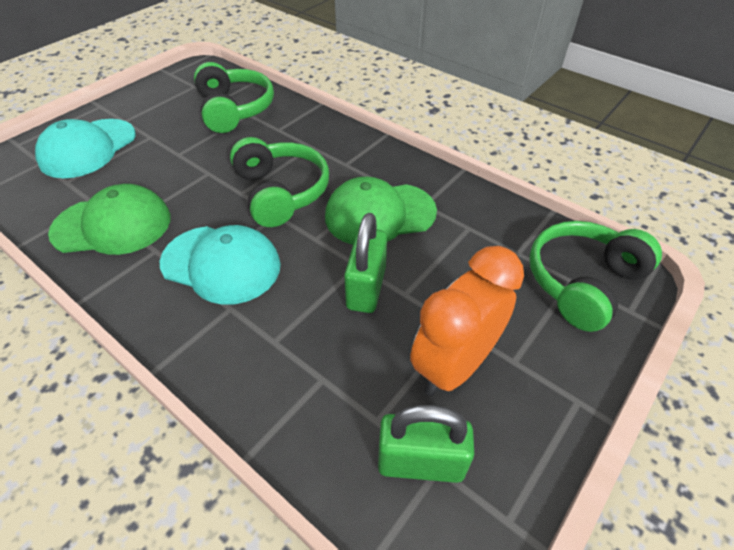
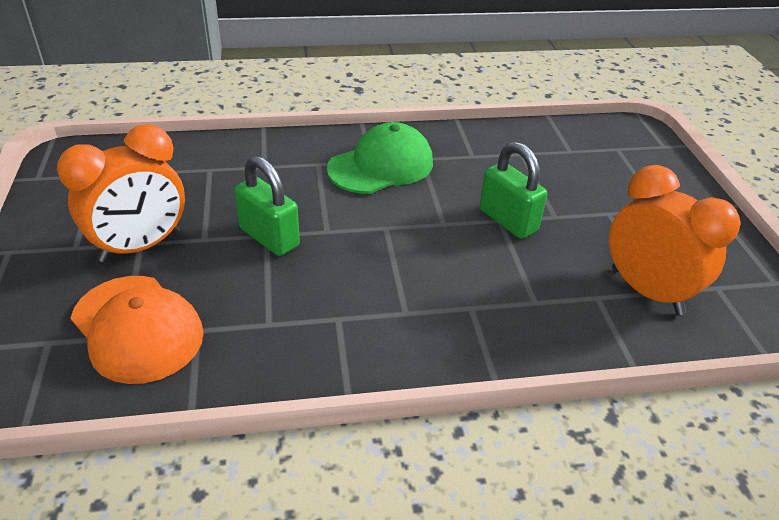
green cap: [48,184,171,255] [325,177,437,245] = 2 -> [327,122,433,194] = 1
green headphones: [194,62,274,133] [230,137,329,227] [529,221,662,332] = 3 -> none = 0
orange cap: none = 0 -> [71,276,204,384] = 1
orange clock: [410,246,524,396] = 1 -> [57,124,185,262] [609,165,741,315] = 2
turquoise cap: [35,119,136,178] [160,225,281,305] = 2 -> none = 0

